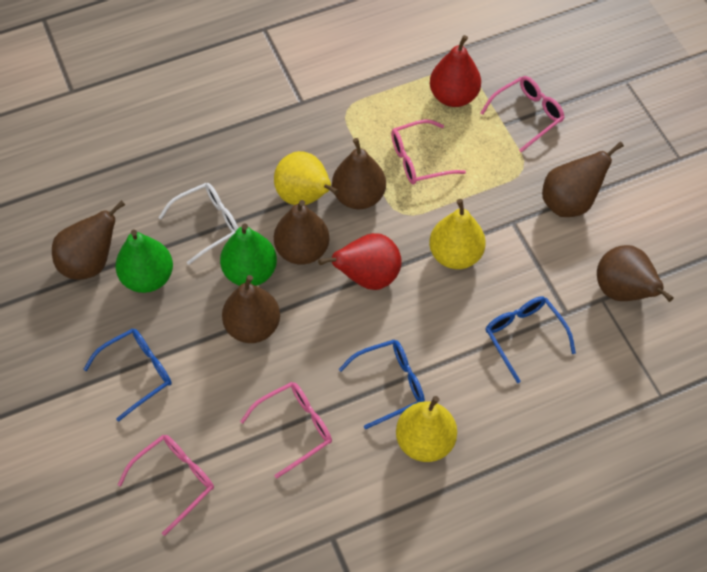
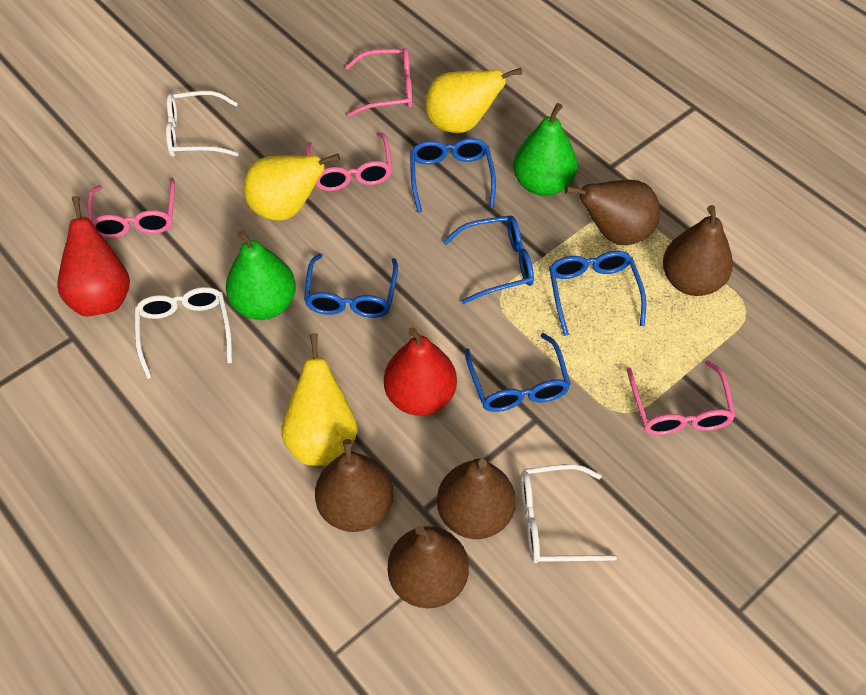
blue glasses: [83,328,172,422] [338,340,425,429] [486,297,576,383] = 3 -> [304,253,398,318] [410,138,496,213] [443,216,534,304] [465,333,571,412] [549,251,646,336] = 5
brown pear: [52,200,125,280] [222,275,280,343] [274,200,330,265] [332,138,386,209] [542,141,624,217] [597,245,674,302] = 6 -> [315,439,393,532] [388,525,469,608] [437,459,516,539] [565,180,660,245] [663,205,733,296] = 5
white glasses: [158,183,238,265] = 1 -> [135,287,232,379] [166,91,239,157] [521,464,617,563] = 3

